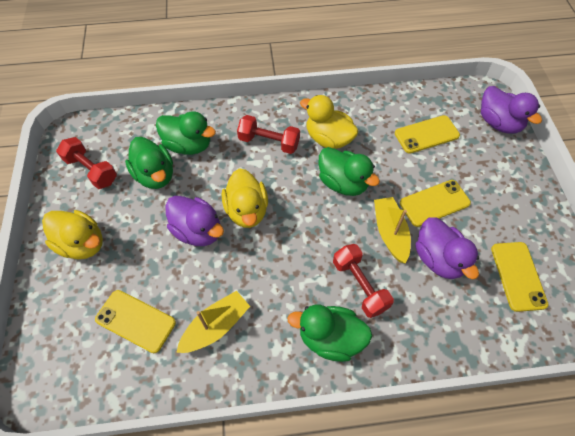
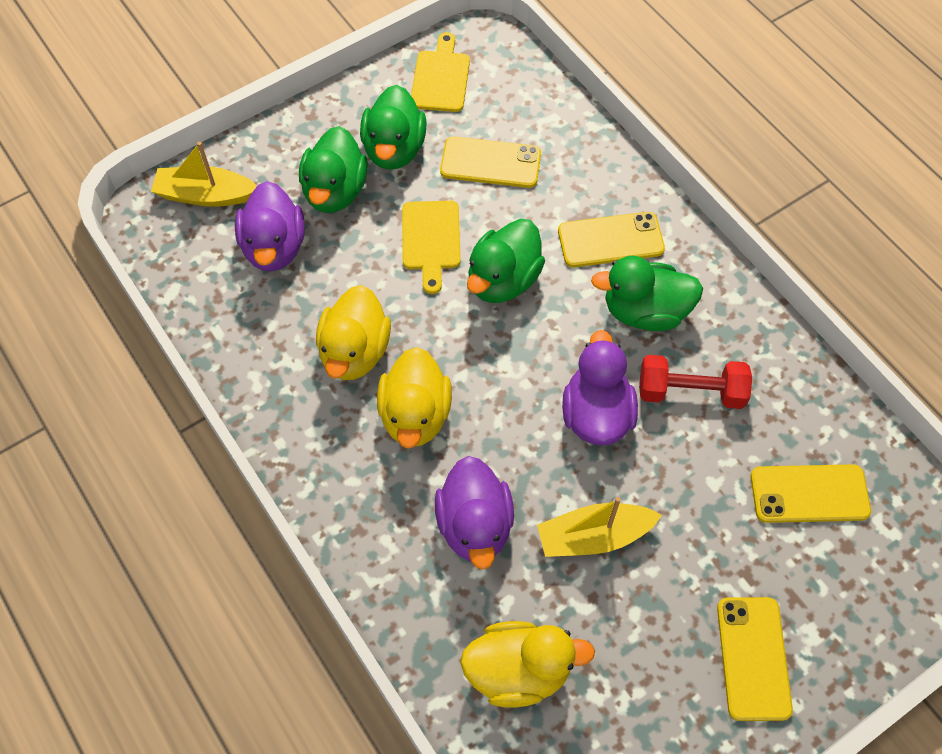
red dumbbell: [56,137,117,189] [237,115,300,154] [333,244,394,318] = 3 -> [639,355,752,409] = 1
yellow cutting board: none = 0 -> [402,201,461,294] [411,32,470,112] = 2

